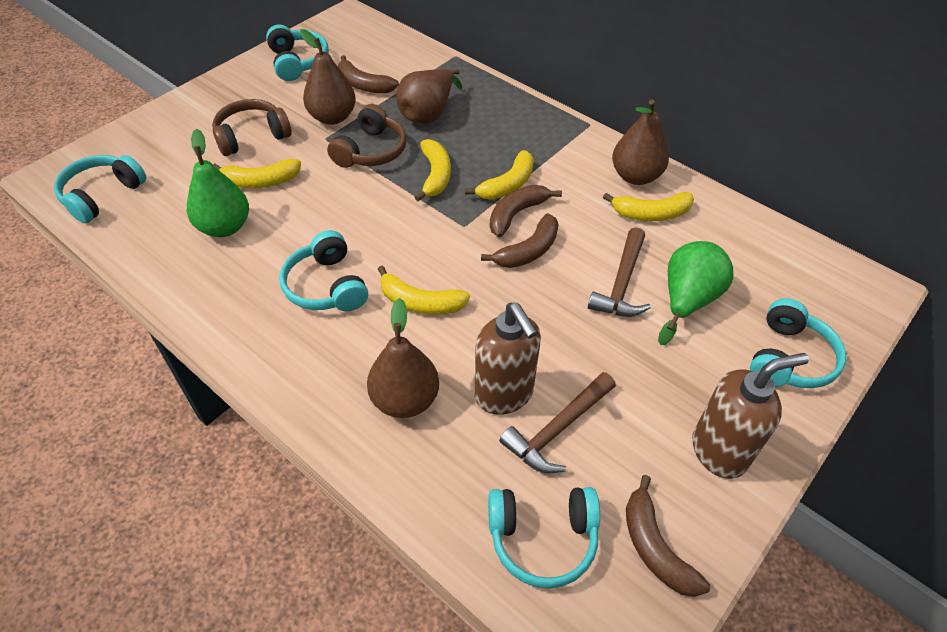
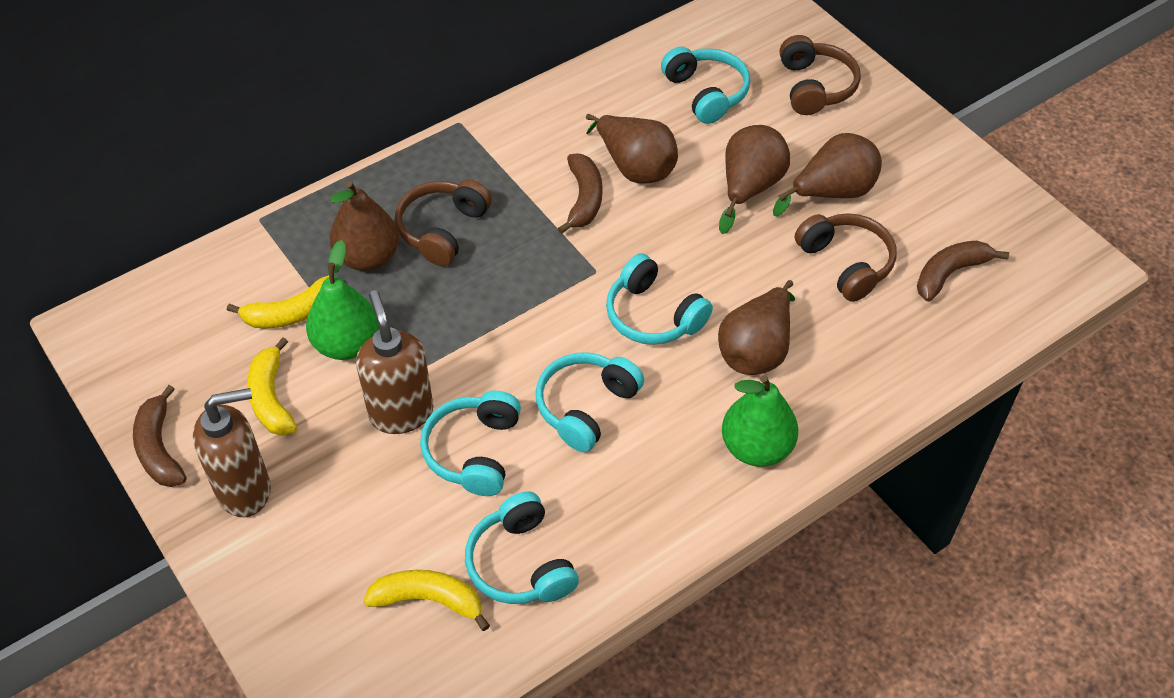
brown banana: [338,55,399,94] [481,213,558,268] [490,185,562,237] [626,475,711,597] = 4 -> [133,385,187,487] [558,154,602,234] [917,240,1009,302] = 3
brown hammer: [499,372,616,473] [588,227,651,317] = 2 -> none = 0
brown headphones: [212,99,292,156] [327,104,407,168] = 2 -> [395,180,492,266] [780,35,861,115] [795,213,897,302] = 3
brown pear: [300,29,356,125] [367,298,439,418] [397,69,462,123] [612,100,669,185] = 4 -> [330,181,399,271] [586,114,678,184] [718,280,795,375] [719,125,790,234] [773,133,882,217] = 5
yellow banana: [213,159,301,188] [378,266,470,315] [415,139,451,201] [465,150,534,200] [603,192,694,221] = 5 -> [227,275,329,328] [247,337,297,436] [363,570,490,631] = 3

